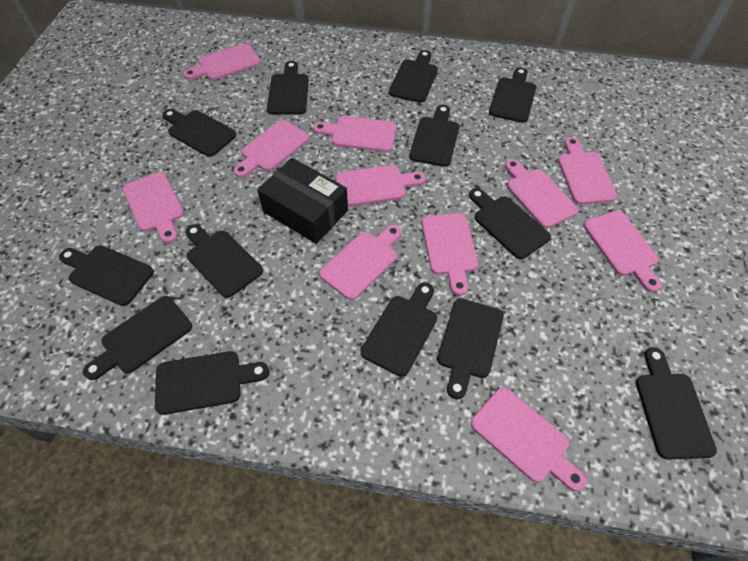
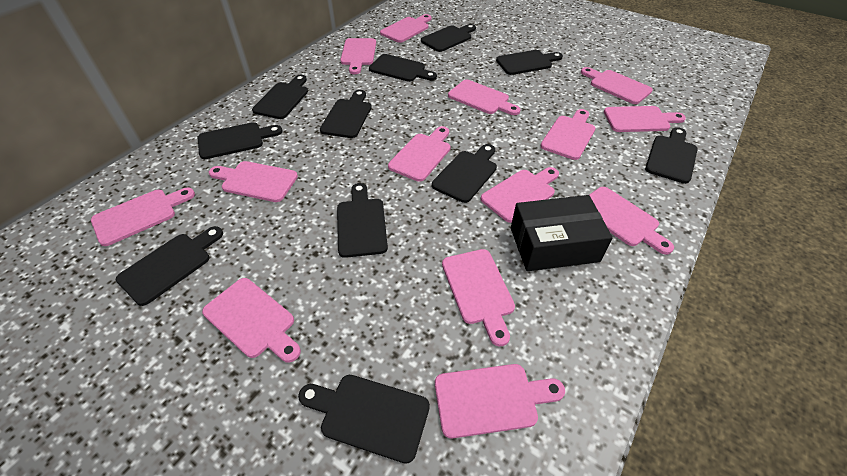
black cutting board: [59,245,154,306] [83,296,192,380] [155,351,269,415] [163,109,236,157] [185,224,263,298] [267,61,309,115] [361,282,437,377] [389,50,438,103] [409,105,459,167] [437,298,504,399] [469,188,551,259] [489,67,536,123] [636,347,717,460] = 13 -> [116,226,223,306] [197,122,283,159] [252,75,308,119] [298,375,430,464] [320,90,372,138] [337,183,388,258] [369,54,437,82] [421,24,476,52] [432,144,497,203] [496,50,563,75] [645,127,698,184] = 11
pink cutting board: [123,172,184,243] [183,43,261,80] [233,120,310,178] [313,116,397,152] [319,225,402,300] [335,165,425,207] [421,213,478,296] [471,387,586,491] [505,159,578,228] [558,137,617,204] [583,211,661,292] = 11 -> [91,188,195,246] [202,278,301,363] [209,161,298,202] [340,38,376,74] [380,14,432,43] [388,126,450,182] [435,364,565,438] [442,249,515,346] [448,80,521,115] [481,167,559,223] [541,109,595,160] [581,67,653,104] [589,187,674,255] [604,106,686,132] = 14

